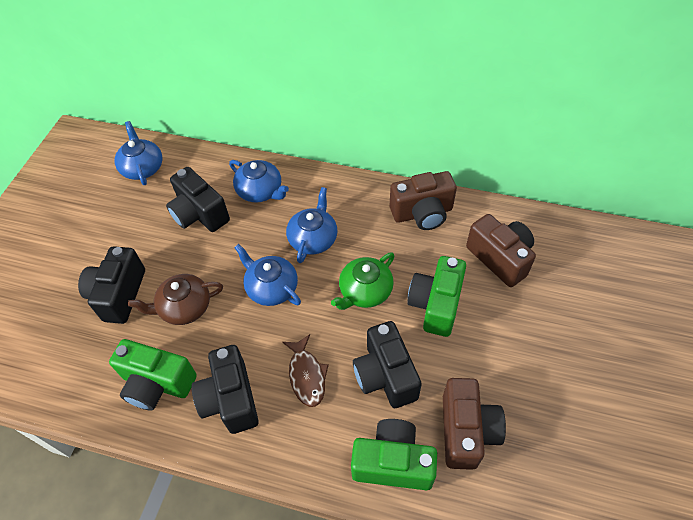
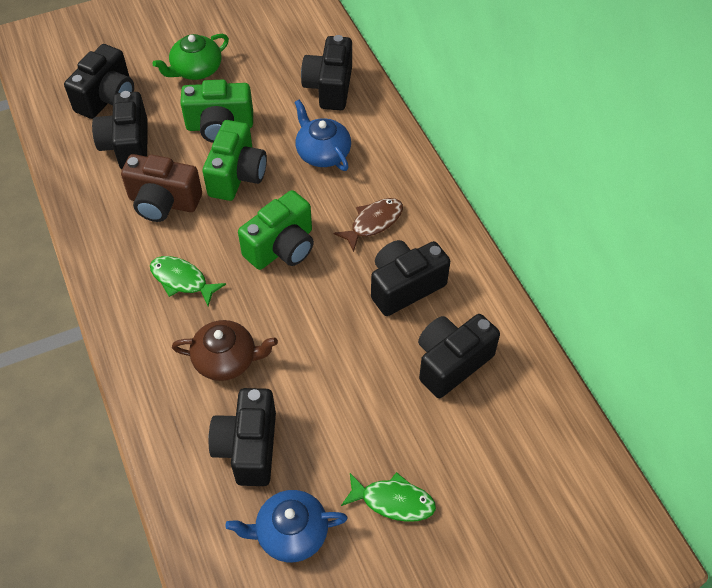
black camera: [78,246,145,324] [166,167,230,232] [192,345,259,434] [353,321,422,408] = 4 -> [64,44,134,119] [92,91,148,169] [209,388,276,486] [301,35,352,110] [371,240,450,316] [418,314,500,398] = 6
blue teapot: [115,121,163,185] [229,160,289,202] [234,244,301,306] [286,187,337,263] = 4 -> [225,490,348,562] [294,100,351,171] = 2
brown camera: [390,171,457,230] [443,378,506,470] [466,214,536,287] = 3 -> [121,154,202,222] = 1
green fish: none = 0 -> [150,256,226,306] [341,472,436,522] = 2

